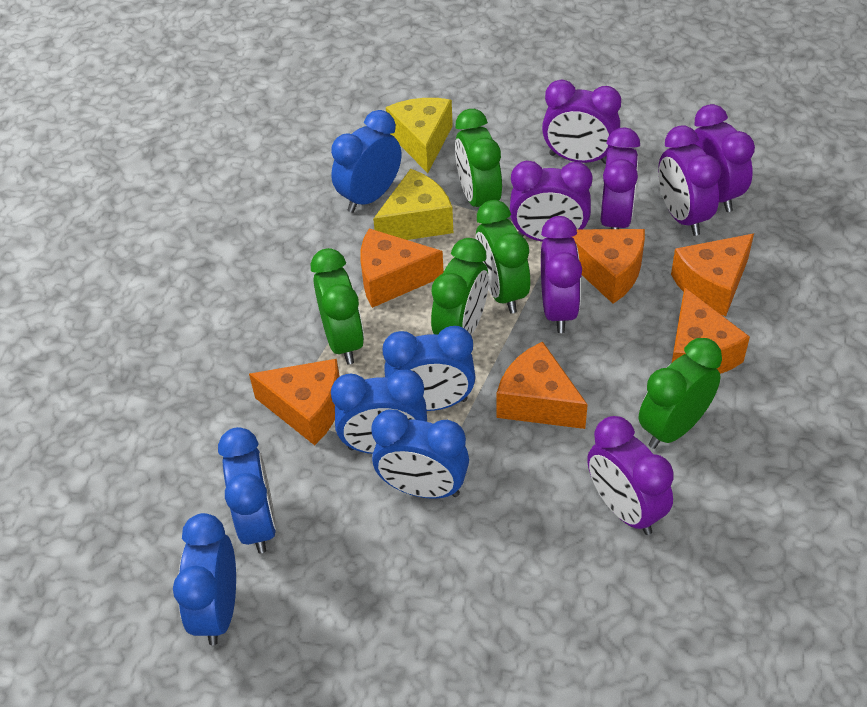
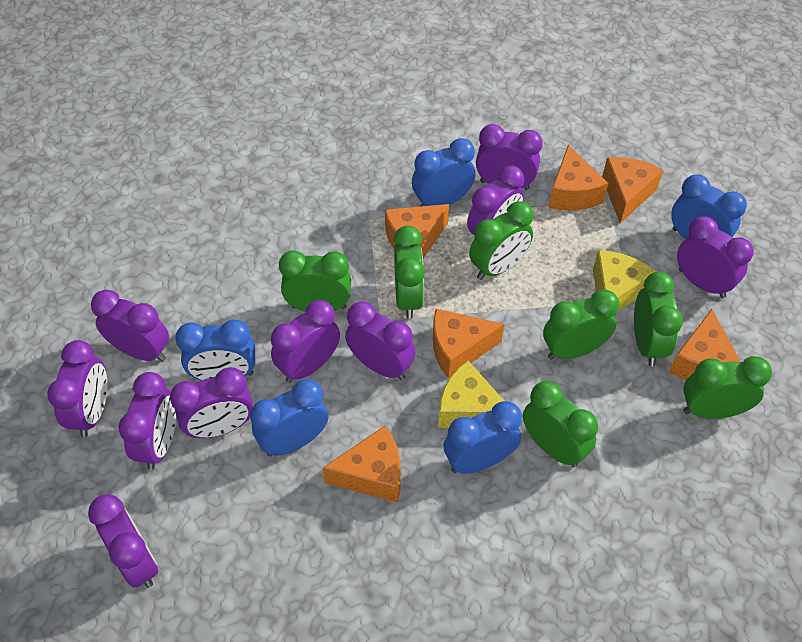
blue clock: [173,513,236,645] [218,427,276,553] [331,110,401,213] [331,369,427,454] [371,410,469,499] [382,326,476,411] = 6 -> [175,319,255,380] [250,379,329,456] [412,138,475,207] [444,401,522,474] [671,174,747,239] = 5
green clock: [311,248,364,364] [431,238,489,335] [455,109,502,207] [475,200,530,314] [639,338,722,449] = 5 -> [279,251,351,312] [393,226,425,319] [469,201,534,280] [523,381,598,467] [543,289,619,360] [634,272,683,366] [683,356,772,419] = 7
purple clock: [510,161,592,242] [541,216,582,333] [542,79,621,164] [587,416,673,535] [601,128,640,229] [658,125,721,236] [693,104,755,212] = 7 -> [47,340,107,437] [88,494,158,588] [91,289,169,362] [118,372,176,470] [170,367,253,438] [271,300,340,383] [345,301,416,380] [467,166,524,235] [476,124,542,190] [677,216,754,298] = 10

